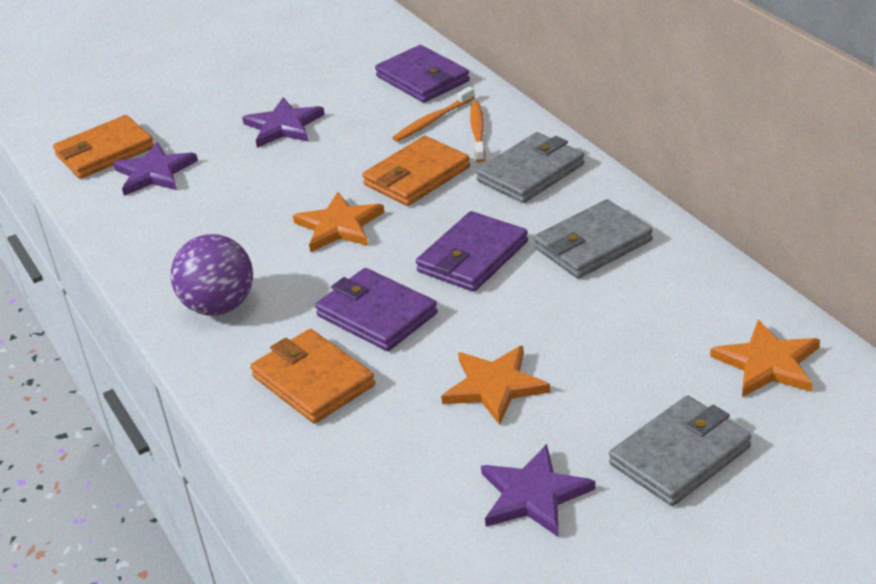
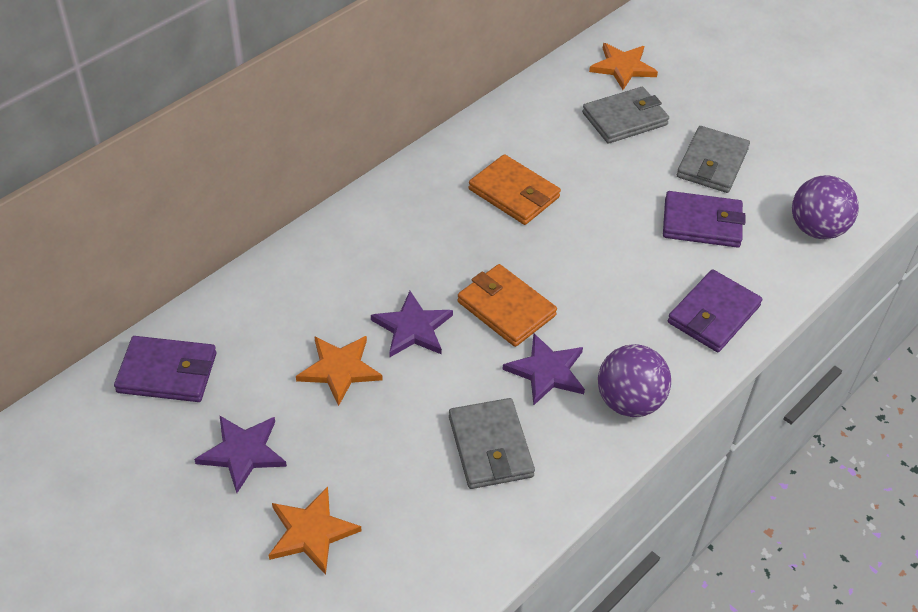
orange toothbrush: [392,87,475,142] [470,101,485,162] = 2 -> none = 0
orange wallet: [53,115,154,179] [250,329,375,423] [362,136,470,206] = 3 -> [457,264,557,347] [469,154,561,225] = 2
purple ball: [171,234,253,316] = 1 -> [598,344,671,417] [792,175,859,239] = 2

